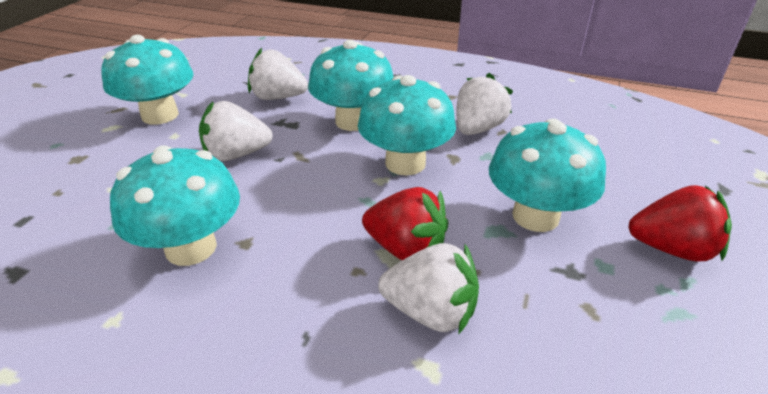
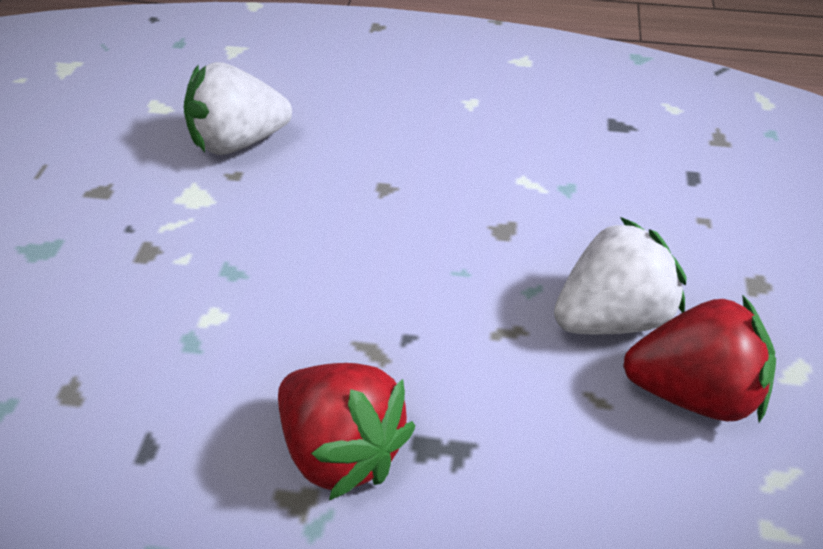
turquoise mushroom: [101,35,193,125] [110,145,240,266] [308,40,394,131] [358,75,456,176] [489,118,606,232] = 5 -> none = 0
white strawberry: [199,101,273,161] [248,48,308,100] [378,243,479,335] [456,73,513,135] = 4 -> [184,62,292,155] [554,217,687,335] = 2

